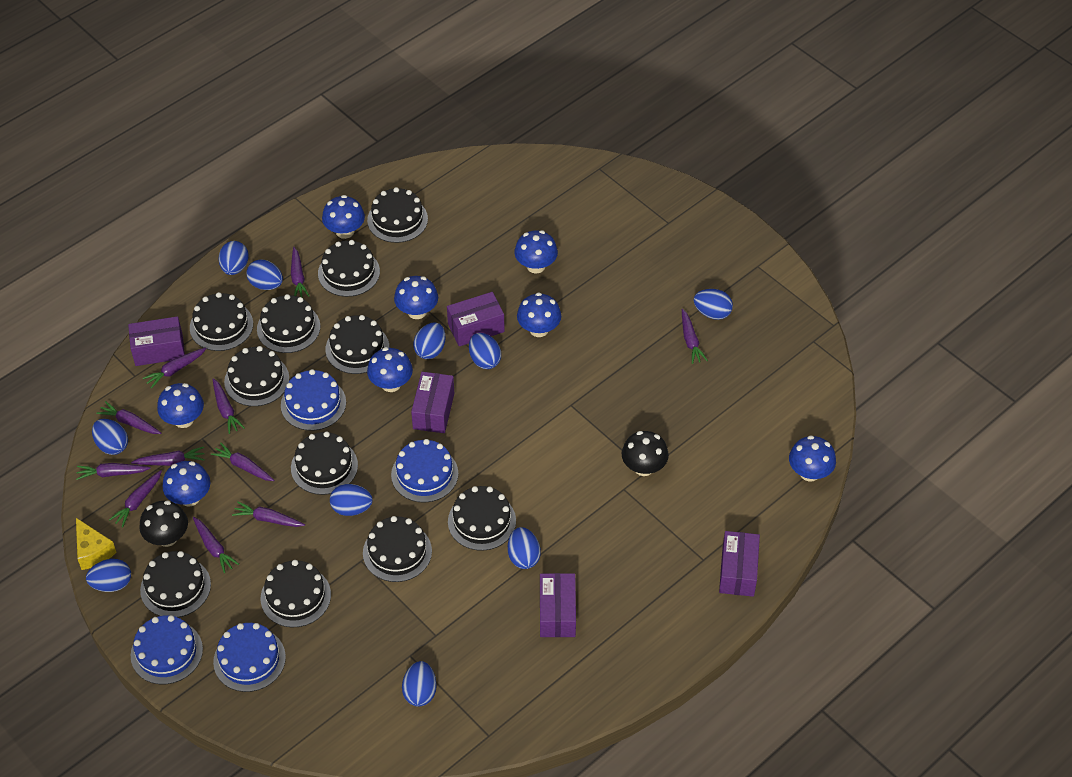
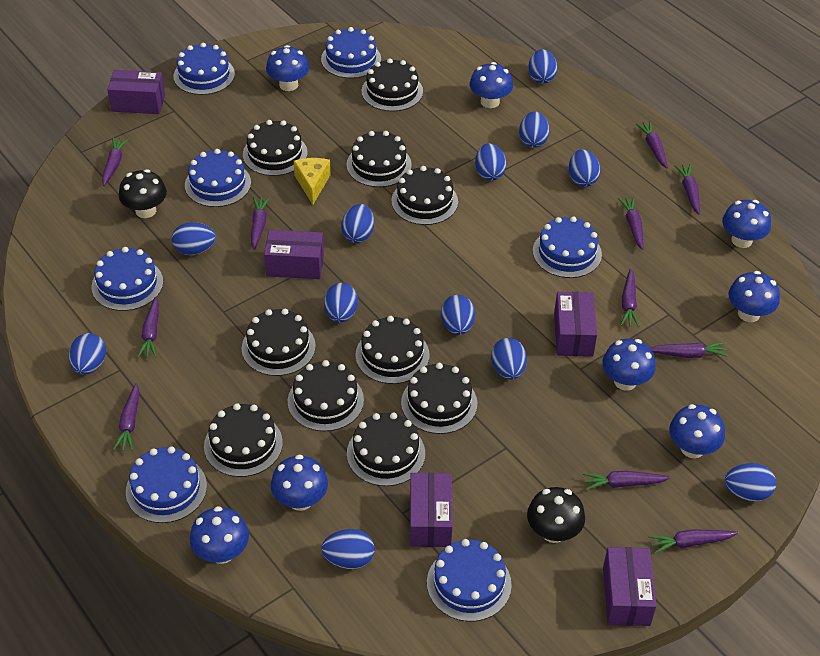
black cake: [140,551,211,617] [190,292,253,351] [224,346,289,406] [257,294,320,353] [261,560,331,628] [291,431,358,495] [318,240,380,297] [325,315,389,374] [363,516,432,582] [367,187,428,243] [448,486,516,551] = 11 -> [204,403,283,477] [242,309,316,376] [243,120,307,176] [288,360,364,431] [346,131,412,187] [347,413,425,486] [355,316,429,384] [361,58,423,111] [391,166,458,225] [401,363,477,434] = 10
blue cake: [131,615,203,684] [213,623,286,692] [281,369,346,431] [391,439,458,503] = 4 -> [91,247,163,311] [126,446,207,523] [173,43,235,95] [185,149,251,207] [321,27,381,78] [427,539,512,622] [533,216,602,278] = 7
blue egg: [86,559,131,592] [92,419,128,455] [219,241,249,275] [246,260,283,290] [330,484,373,516] [402,661,437,707] [413,322,446,359] [469,333,501,369] [508,527,541,569] [694,289,733,320] = 10 -> [69,333,106,375] [172,222,216,255] [321,529,375,569] [324,283,358,322] [341,204,374,243] [441,295,475,335] [475,143,506,181] [491,338,527,379] [519,111,550,148] [528,49,557,84] [569,149,600,187] [725,463,776,501] = 12

